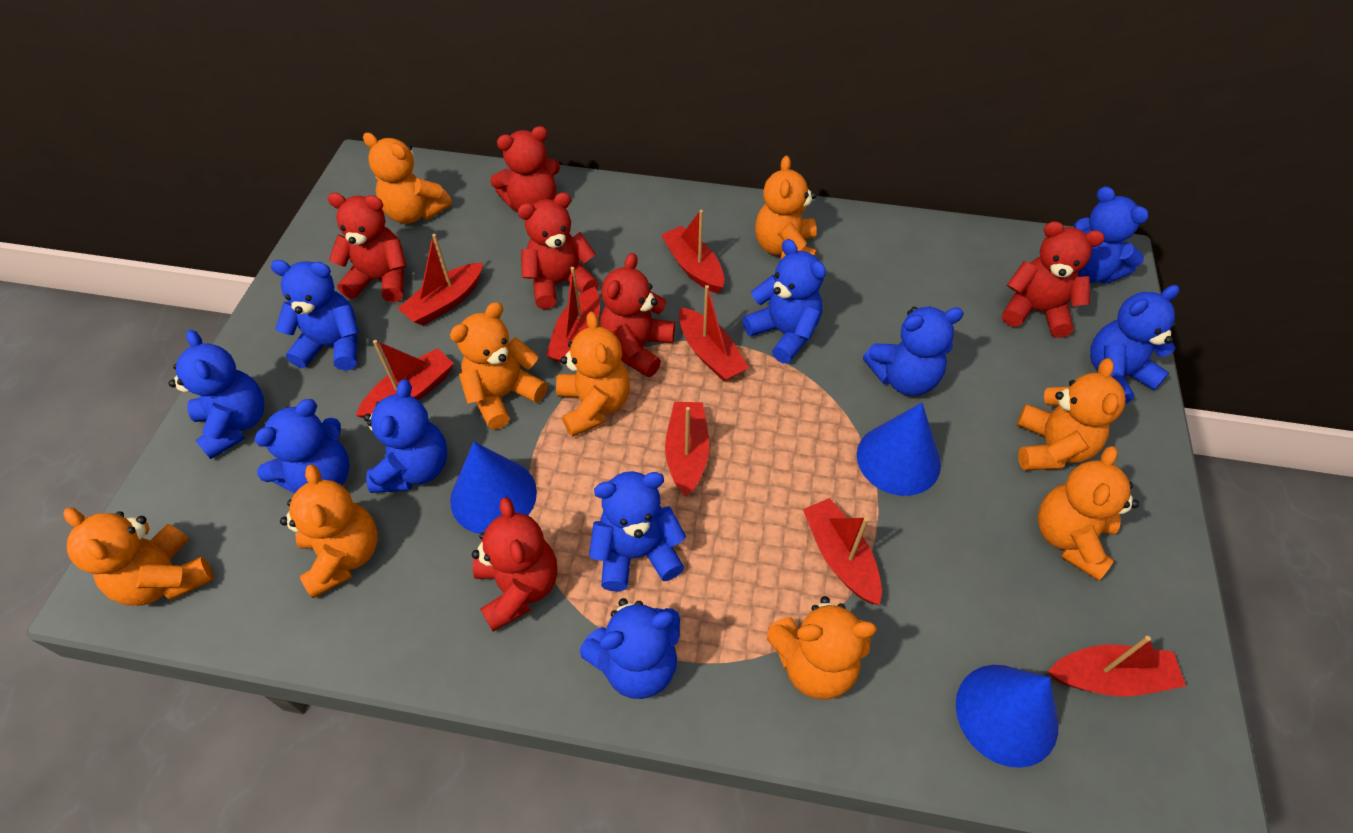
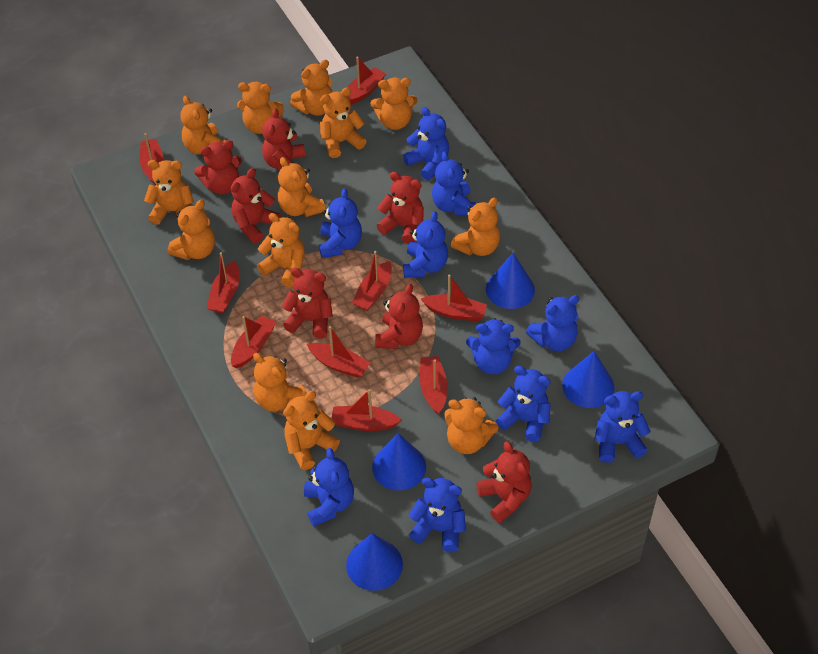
blue cone: [450,442,537,534] [857,403,941,496] [956,665,1059,768] = 3 -> [346,533,403,591] [372,433,426,490] [486,253,535,309] [562,351,614,408] = 4
orange teddy bear: [63,508,214,606] [280,464,378,598] [363,132,452,224] [450,302,547,429] [556,312,630,437] [755,156,817,259] [767,596,877,700] [1017,358,1126,471] [1038,446,1139,581] = 9 -> [144,160,194,225] [168,200,215,260] [181,96,226,154] [237,82,284,134] [253,353,307,411] [257,213,305,287] [278,157,326,217] [283,391,340,470] [290,60,332,116] [320,87,366,158] [371,78,417,130] [444,397,499,454] [451,198,500,256] = 13
red boat: [356,340,454,418] [397,234,483,325] [546,267,600,362] [661,210,724,293] [665,402,709,497] [679,285,749,381] [803,498,882,605] [1048,636,1186,697] = 8 -> [140,133,164,185] [207,252,239,313] [231,315,277,368] [307,326,370,378] [331,389,402,431] [348,57,386,105] [352,251,392,311] [420,356,448,414] [421,275,487,321] = 9
red teddy bear: [328,193,407,302] [472,497,557,632] [490,126,560,211] [517,192,599,309] [600,253,675,377] [1002,221,1104,338] = 6 -> [194,140,242,195] [231,168,281,243] [262,108,305,171] [281,268,333,339] [375,284,423,349] [377,172,424,244] [476,442,532,523] = 7

